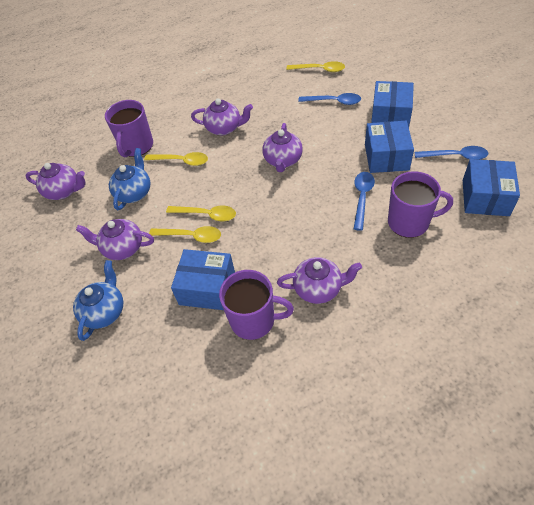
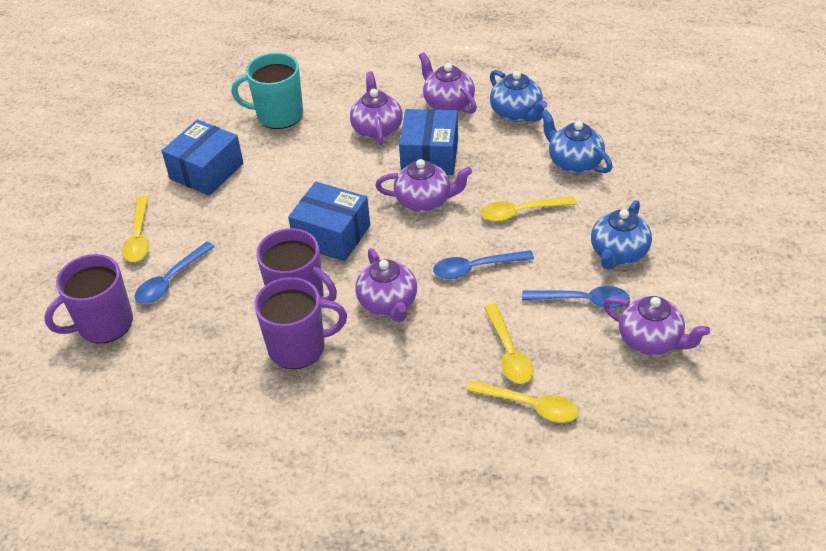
blue box: [171,249,235,310] [365,121,414,173] [371,81,414,127] [463,159,520,216] = 4 -> [162,120,244,196] [288,182,370,261] [399,109,458,175] = 3
blue teapot: [73,260,123,341] [109,148,151,210] = 2 -> [490,70,547,122] [540,110,613,174] [591,200,652,270] = 3
turquoise mug: none = 0 -> [231,53,303,129] = 1

